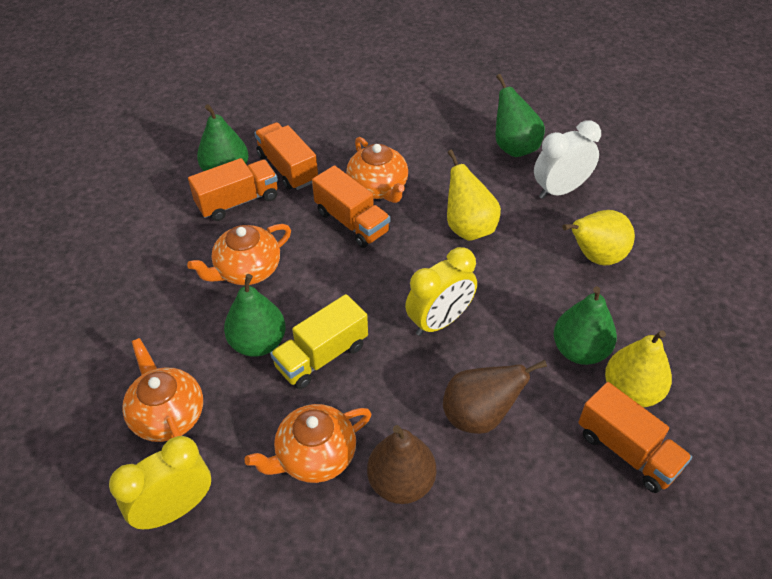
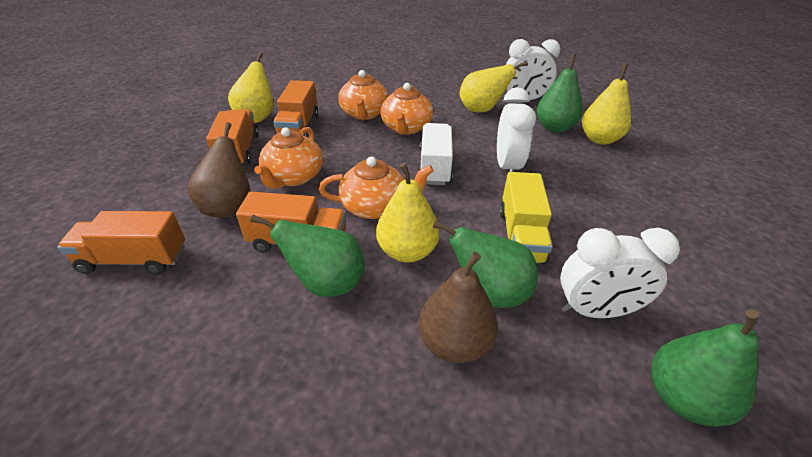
white clock: [534,120,601,199] = 1 -> [497,88,536,172] [506,39,560,100] [560,228,680,318] = 3
white truck: none = 0 -> [418,123,453,185] = 1
yellow clock: [109,436,211,529] [405,247,477,336] = 2 -> none = 0
yellow pear: [447,150,501,241] [562,210,635,266] [605,330,672,407] = 3 -> [228,52,274,123] [376,163,440,263] [459,61,528,113] [582,64,631,145] = 4

